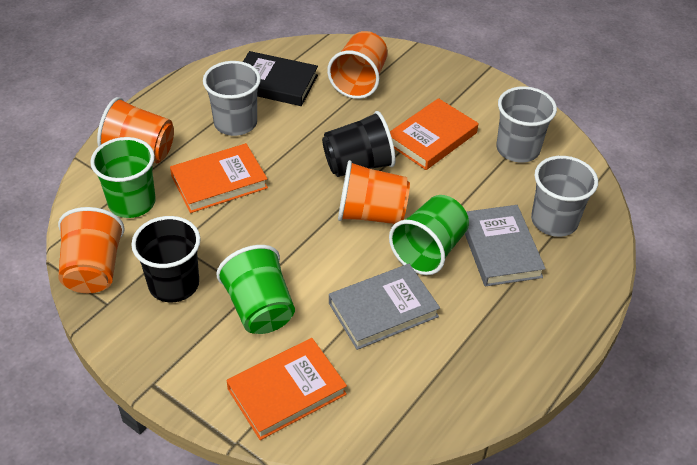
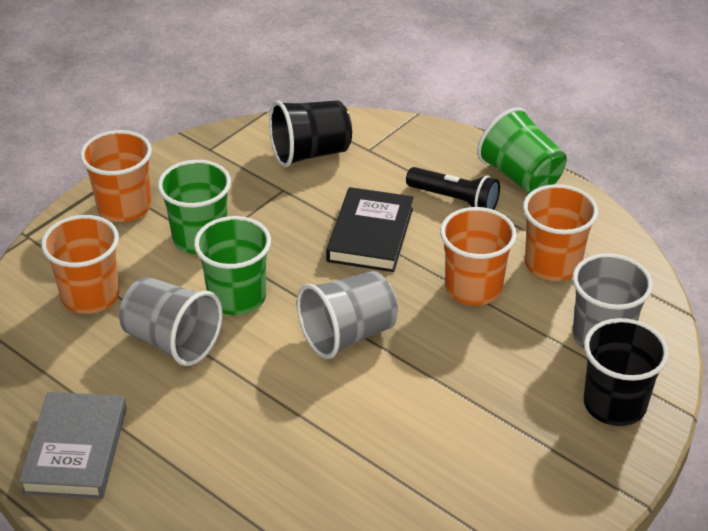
black flashlight: none = 0 -> [406,167,500,210] = 1
grey book: [329,264,440,350] [465,205,546,287] = 2 -> [19,392,127,499] = 1
orange book: [170,143,268,213] [226,338,347,440] [390,98,478,170] = 3 -> none = 0

